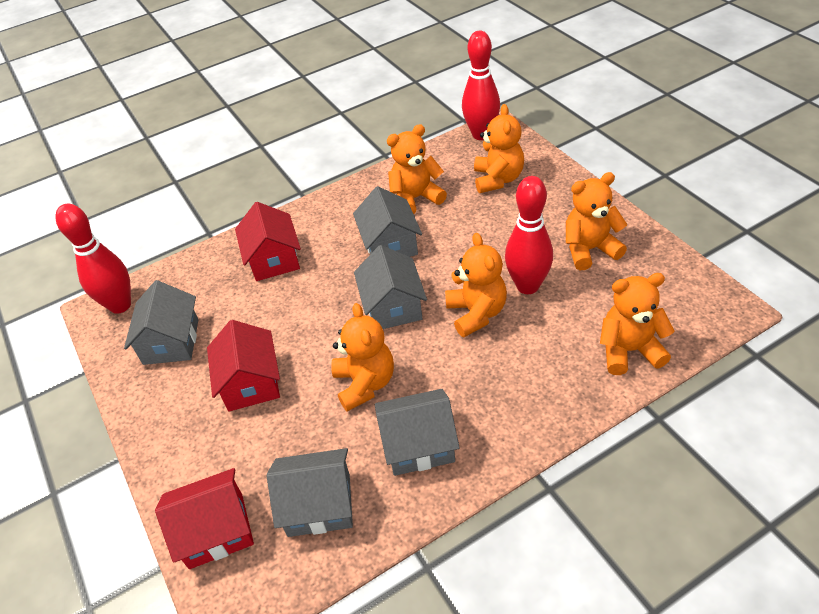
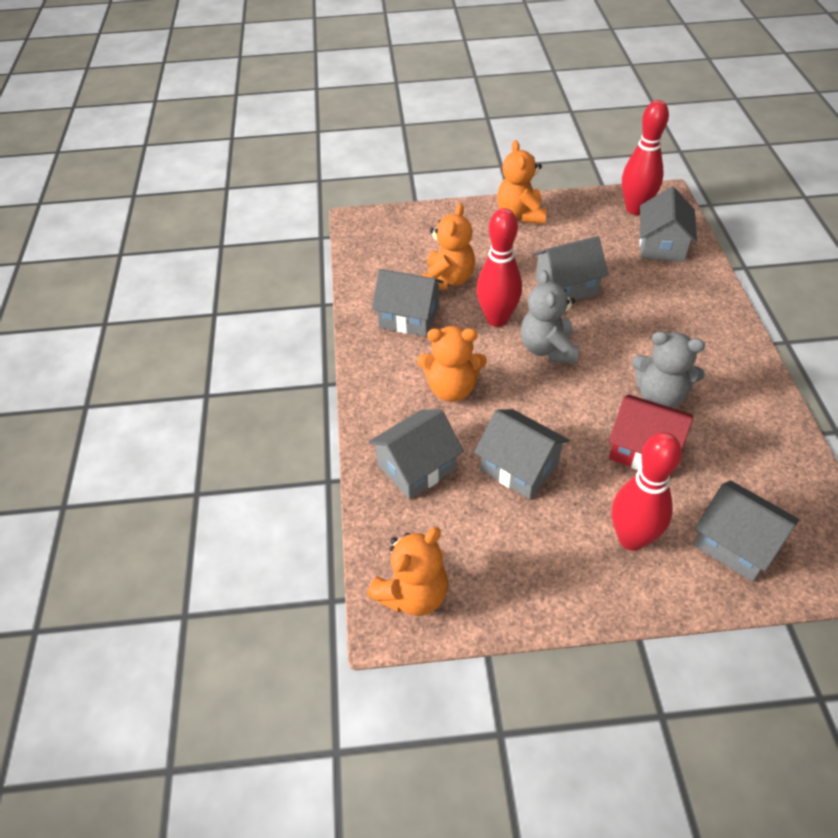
grey house: [124,280,198,365] [267,448,353,537] [353,186,422,257] [354,245,427,329] [375,389,460,476] = 5 -> [368,409,464,499] [372,269,444,337] [474,409,570,499] [533,236,608,300] [639,187,697,262] [694,480,799,582] = 6
grey teddy bear: none = 0 -> [521,270,579,364] [632,331,705,408] = 2
orange teddy bear: [331,303,394,412] [387,124,447,214] [445,233,507,337] [474,104,524,193] [566,172,627,270] [600,273,675,375] = 6 -> [367,527,448,616] [417,326,487,402] [421,204,475,290] [497,140,547,224] = 4
red house: [155,468,254,569] [207,320,280,411] [235,202,301,281] = 3 -> [608,394,693,470] = 1

